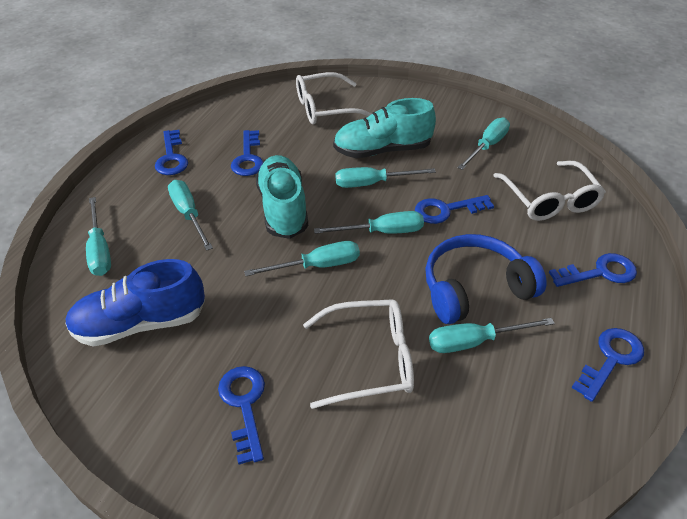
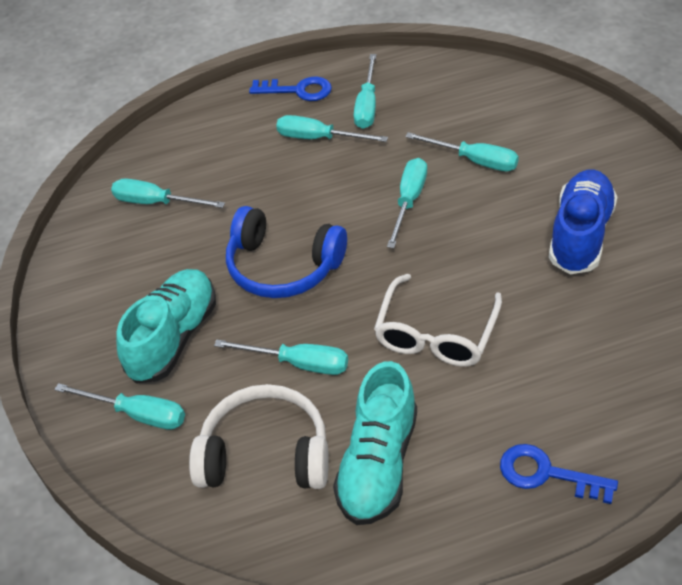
blue key: [155,130,188,175] [218,366,265,465] [231,130,264,176] [415,195,494,224] [549,253,637,287] [571,328,644,402] = 6 -> [249,77,332,101] [500,444,618,504] = 2
white glasses: [296,72,372,125] [303,299,414,409] [493,161,606,221] = 3 -> [374,274,502,367] = 1
white headphones: none = 0 -> [189,384,329,489] = 1

